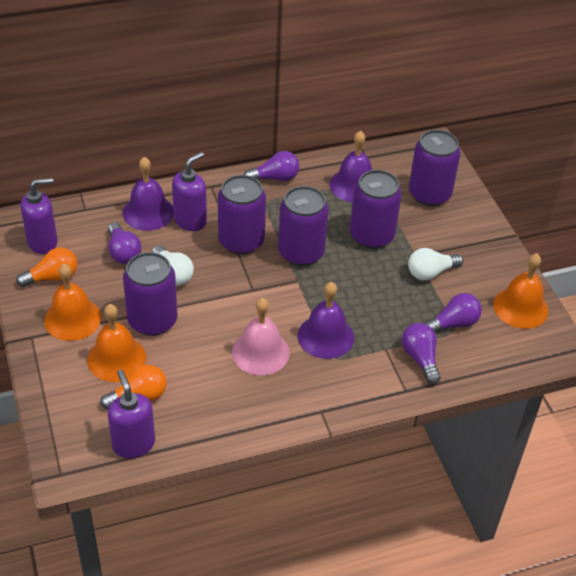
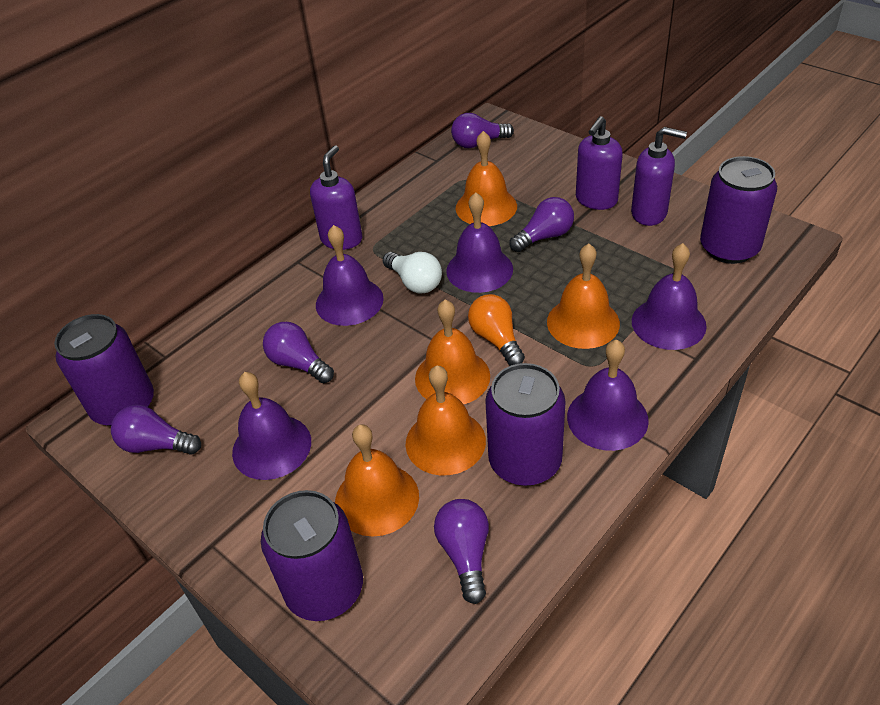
orange bell: [44,264,102,341] [87,304,146,382] [493,253,549,329] = 3 -> [335,424,419,537] [405,365,486,475] [415,300,490,404] [456,131,517,226] [547,244,620,349] = 5
orange light bulb: [16,247,77,287] [100,365,166,410] = 2 -> [468,294,525,366] = 1
pink bell: [232,298,290,375] = 1 -> none = 0
purple bell: [123,157,174,231] [298,282,354,359] [330,131,372,202] = 3 -> [232,372,311,480] [316,225,384,326] [446,192,513,293] [567,340,649,451] [632,243,707,350] = 5
purple can: [123,252,177,336] [218,175,266,255] [278,186,329,266] [350,170,402,249] [409,130,461,206] = 5 -> [54,314,154,426] [261,490,363,621] [485,363,566,486] [700,156,777,264] = 4
purple light bulb: [108,222,141,264] [244,151,299,181] [402,323,440,385] [424,293,482,333] = 4 -> [111,405,201,455] [263,322,334,383] [434,499,489,604] [451,113,514,148] [509,197,574,252] = 5
white light bulb: [152,245,194,286] [408,248,463,280] = 2 -> [383,252,442,293] = 1

